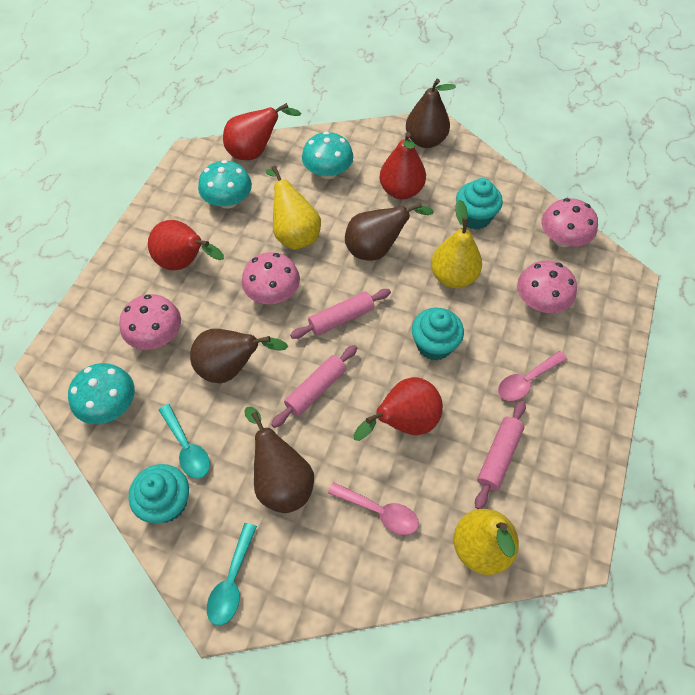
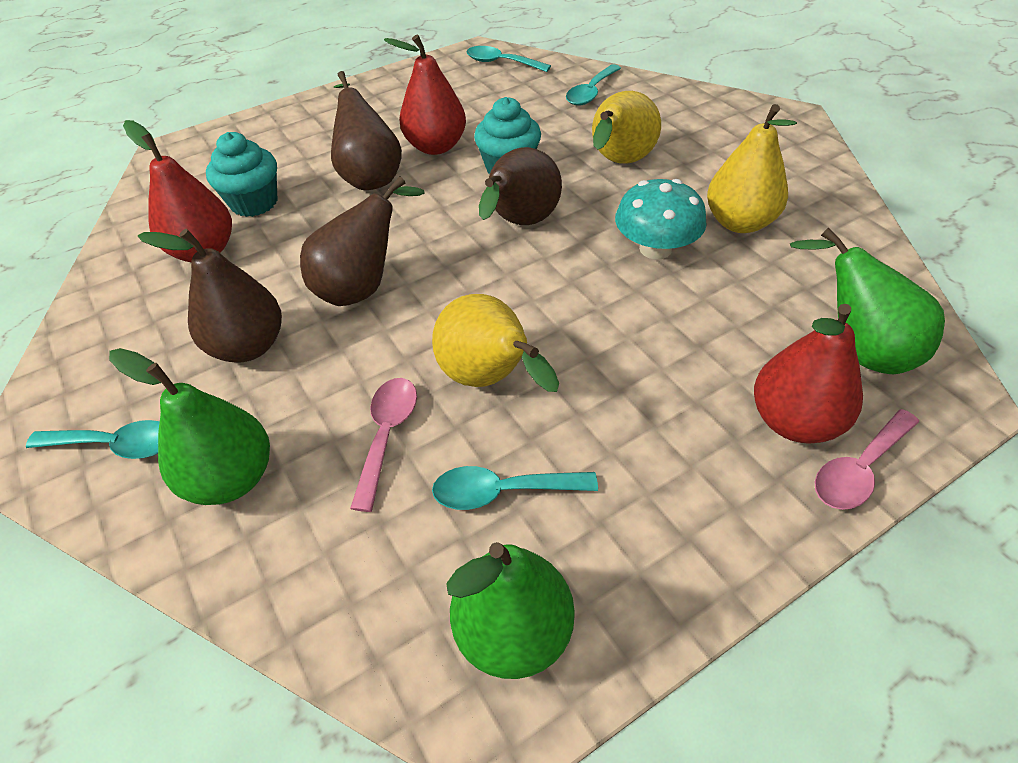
green pear: none = 0 -> [109,348,270,505] [446,542,575,679] [790,228,945,374] = 3
pink mushroom: [119,294,181,350] [242,252,300,304] [517,260,577,313] [541,198,598,247] = 4 -> none = 0
pink rolling pin: [271,345,357,428] [290,289,391,339] [475,400,526,509] = 3 -> none = 0
red pear: [148,220,224,270] [223,103,301,160] [354,377,443,441] [379,132,426,199] = 4 -> [123,120,232,262] [384,35,466,155] [754,304,863,444] = 3
turquoise cupcake: [129,464,189,523] [412,308,464,361] [456,178,503,230] = 3 -> [206,132,278,217] [474,97,541,174] = 2
turquoise mushroom: [68,363,135,424] [198,160,252,209] [302,131,353,179] = 3 -> [615,179,707,260] = 1
turquoise spoon: [159,404,210,478] [207,523,257,626] = 2 -> [26,420,160,459] [432,466,598,510] [466,46,551,72] [566,64,621,106] = 4

